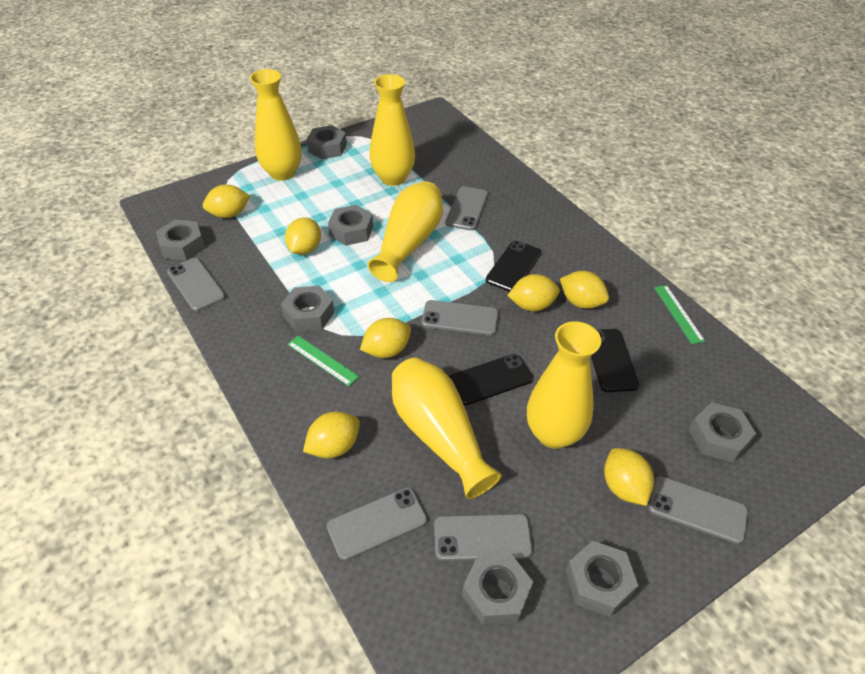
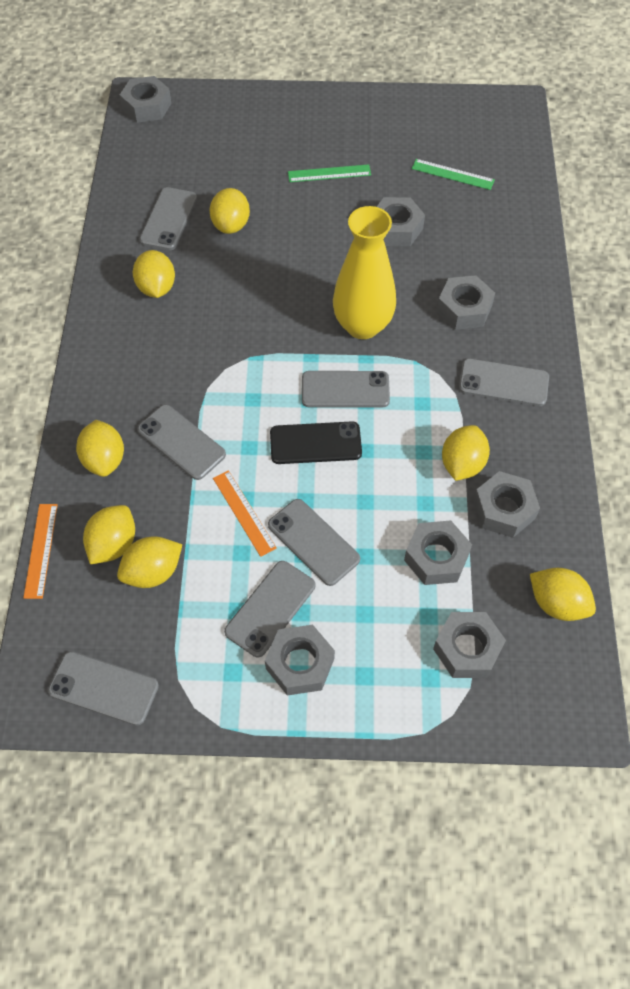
black phone: [449,354,533,405] [486,241,541,292] [591,329,639,392] = 3 -> [270,421,362,464] = 1
grey phone: [167,258,225,311] [327,488,427,561] [422,300,499,336] [434,514,533,561] [446,186,488,231] [648,476,748,544] = 6 -> [48,651,159,725] [137,404,226,480] [139,187,197,250] [224,561,315,657] [268,499,360,586] [302,371,390,407] [459,358,549,406] = 7
orange ruler: none = 0 -> [23,504,58,599] [213,470,277,557] = 2
yellow vase: [250,69,302,181] [368,181,443,282] [369,74,415,186] [392,358,502,499] [527,321,601,449] = 5 -> [333,206,396,339] = 1

